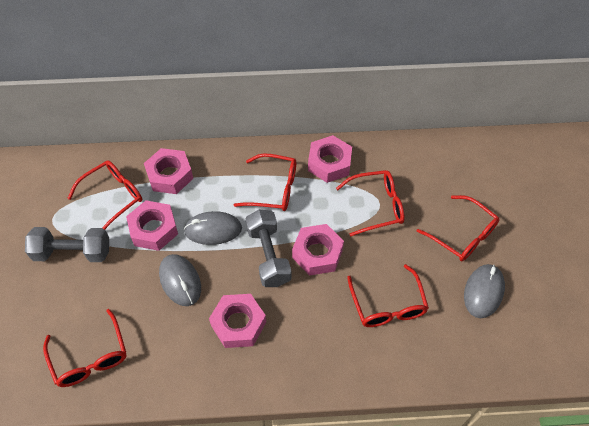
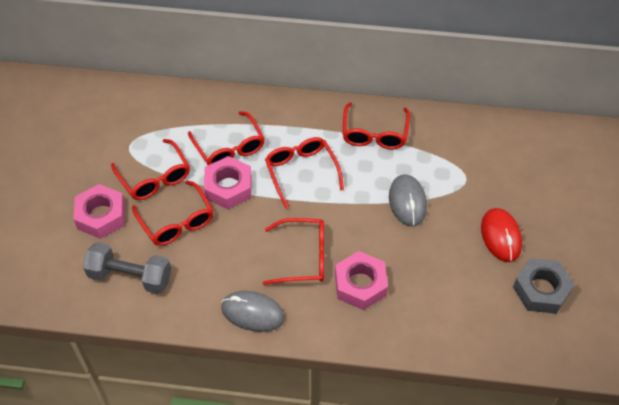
grey dumbbell: [25,227,109,262] [246,210,291,287] = 2 -> [83,242,171,294] = 1
grey mouse: [159,254,201,306] [184,211,242,245] [464,264,505,318] = 3 -> [221,291,285,332] [389,174,427,227] = 2
grey nut: none = 0 -> [513,258,575,314] = 1
pink nut: [126,200,178,251] [144,148,193,194] [209,294,266,348] [292,224,344,276] [308,135,352,183] = 5 -> [73,184,125,239] [204,156,252,209] [335,251,388,310] = 3
red mouse: none = 0 -> [481,208,522,262] = 1

